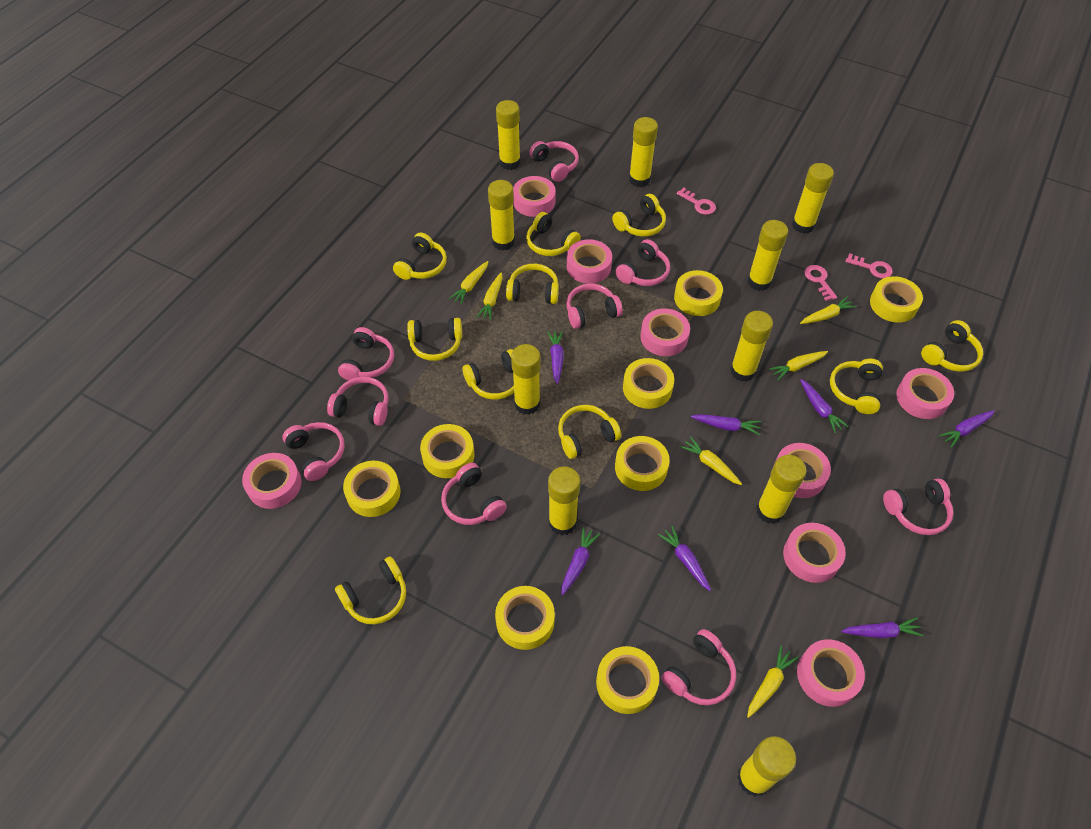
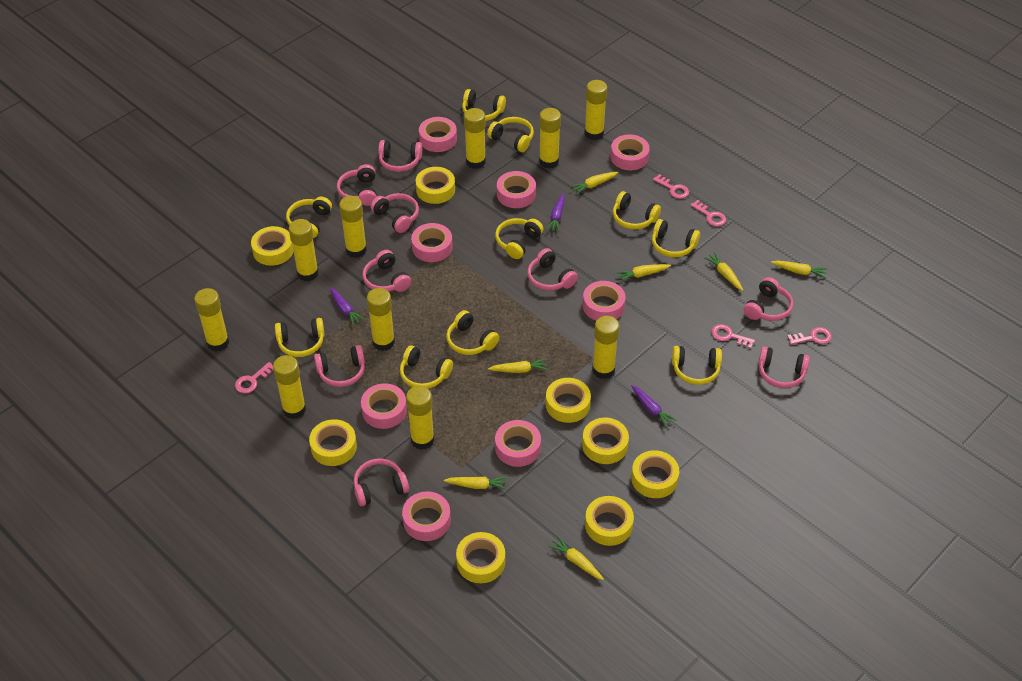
pink key: [676,187,716,215] [804,265,837,301] [845,253,893,278] = 3 -> [235,362,273,393] [653,174,689,199] [690,200,726,226] [711,324,755,349] [787,327,832,345] = 5
purple carrot: [547,331,564,384] [561,527,600,596] [658,526,711,591] [691,414,761,435] [800,379,849,433] [841,617,923,638] [939,410,995,448] = 7 -> [330,287,365,326] [546,194,565,232] [631,385,677,428] = 3
yellow carrot: [449,261,489,305] [477,272,503,320] [680,436,742,485] [747,646,798,718] [769,351,828,381] [800,296,857,324] = 6 -> [444,477,508,490] [488,359,548,373] [548,536,604,580] [570,172,618,194] [616,264,671,282] [704,252,743,291] [771,260,827,278] = 7

